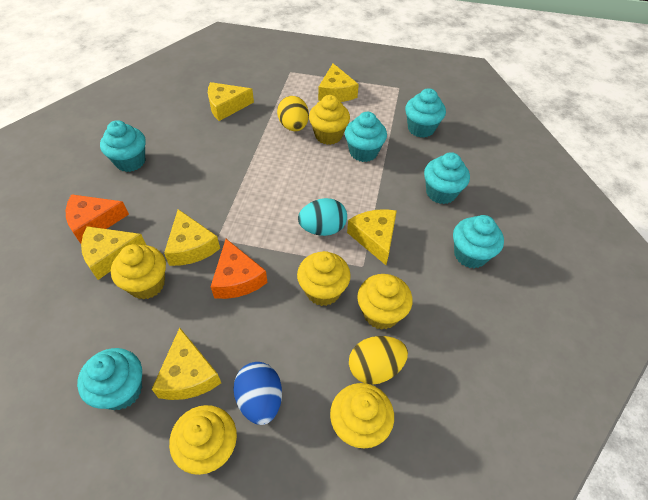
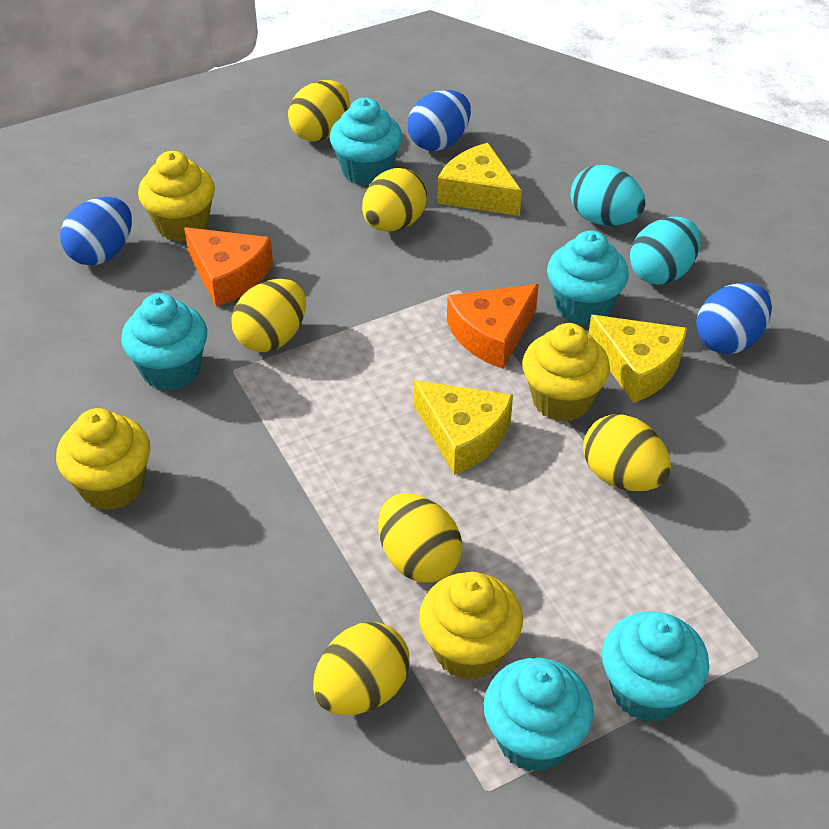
blue egg: [233,362,282,425] = 1 -> [60,197,132,266] [407,90,471,151] [696,283,772,354] = 3
turquoise cupcake: [77,348,142,410] [100,120,146,172] [345,112,387,162] [405,88,446,138] [424,152,470,204] [453,215,504,268] = 6 -> [121,293,207,391] [330,98,402,186] [484,658,594,772] [547,231,629,325] [602,611,709,722] = 5
turquoise egg: [298,198,347,236] = 1 -> [571,165,645,226] [630,217,701,285] = 2
yellow cheese: [81,226,146,280] [152,328,221,400] [164,209,220,266] [208,82,254,121] [318,63,359,102] [347,209,397,265] = 6 -> [414,380,513,475] [437,143,522,216] [589,315,687,403] = 3
yellow cupcake: [111,244,166,300] [169,405,237,475] [297,251,351,306] [309,95,350,145] [330,383,394,449] [357,274,413,330] = 6 -> [56,408,150,510] [138,151,215,242] [419,572,523,680] [522,323,610,422] = 4
yellow egg: [277,96,309,131] [349,336,408,385] = 2 -> [231,279,306,352] [288,80,350,142] [313,622,410,715] [362,168,427,231] [378,493,463,583] [583,414,671,491] = 6

